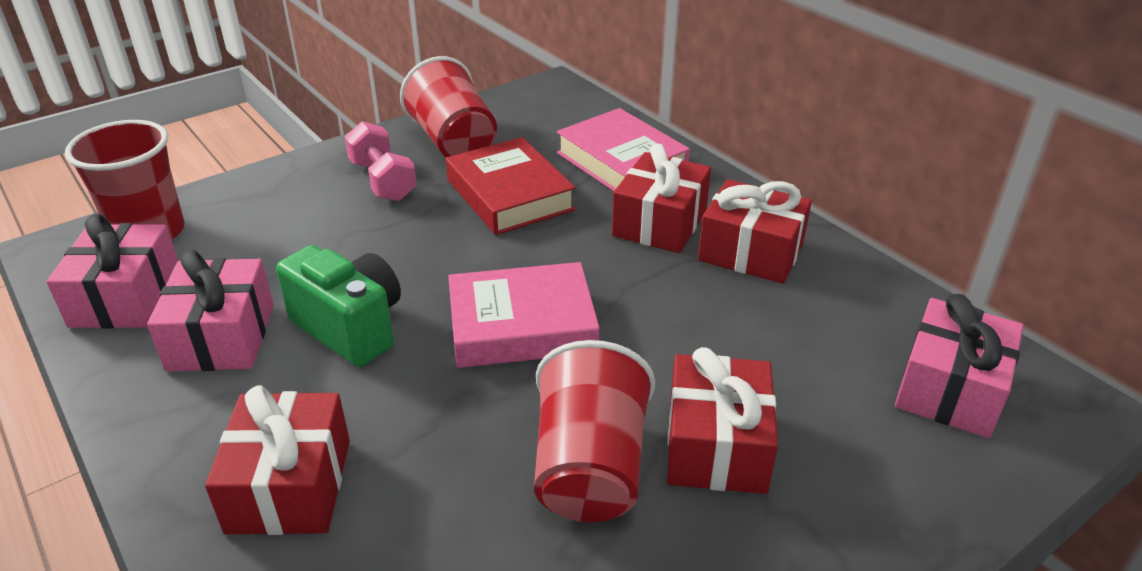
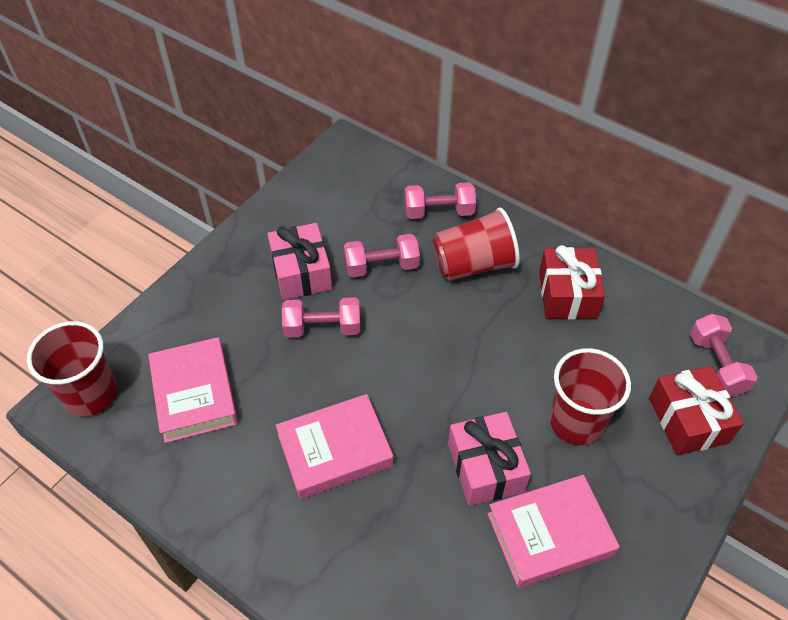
green camera: [276,245,401,367] = 1 -> none = 0
pink book: [448,262,599,368] [557,108,690,191] = 2 -> [148,337,238,443] [276,394,393,499] [487,475,620,588] = 3
pink dumbbell: [344,121,417,201] = 1 -> [282,297,360,338] [344,234,420,277] [405,182,476,219] [690,314,758,397] = 4
pink gift: [46,214,178,329] [147,250,273,372] [895,294,1024,438] = 3 -> [268,223,332,300] [448,412,531,506] = 2
red book: [446,137,576,235] = 1 -> none = 0
red gift: [205,385,350,535] [612,144,711,253] [667,347,778,494] [698,179,812,284] = 4 -> [539,245,605,319] [649,366,744,456] = 2

